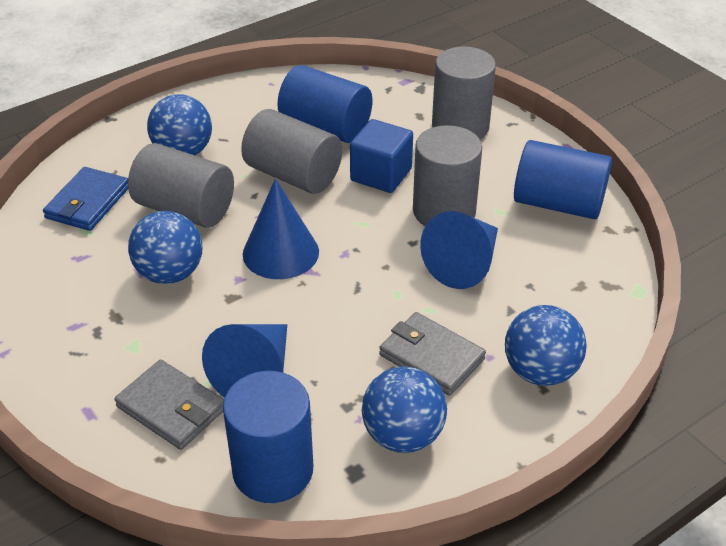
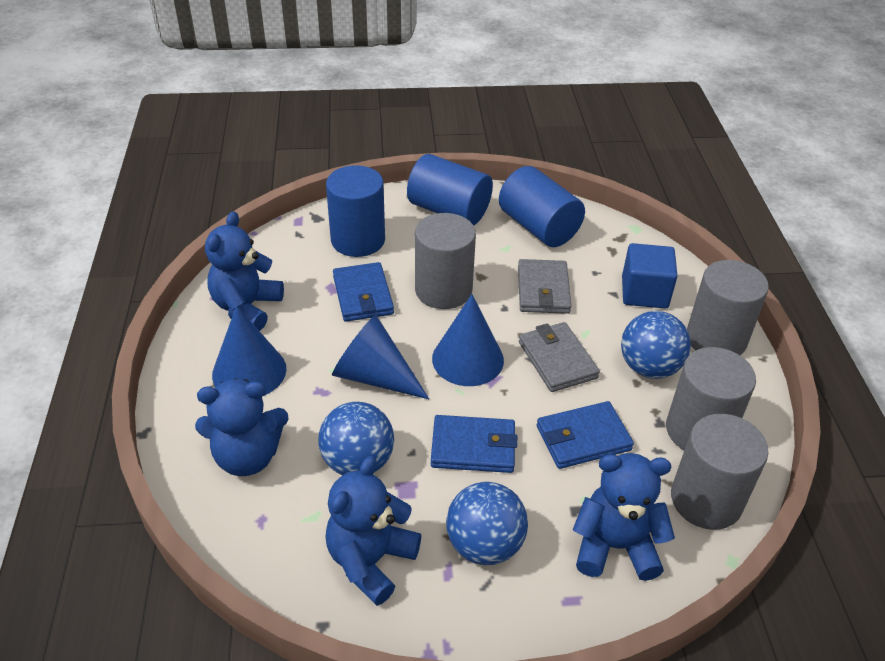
blue ball: [128,211,202,284] [147,94,212,155] [361,367,447,453] [505,305,587,386] = 4 -> [318,402,394,475] [446,482,528,565] [621,311,691,379] = 3
blue teddy bear: none = 0 -> [195,379,289,476] [205,211,284,331] [325,456,421,606] [573,453,675,581] = 4
blue wallet: [43,167,128,231] = 1 -> [333,262,394,322] [431,415,517,473] [537,401,634,469] = 3

